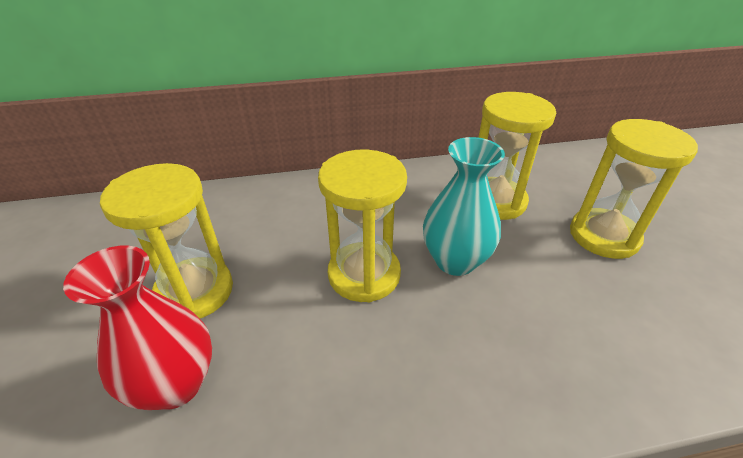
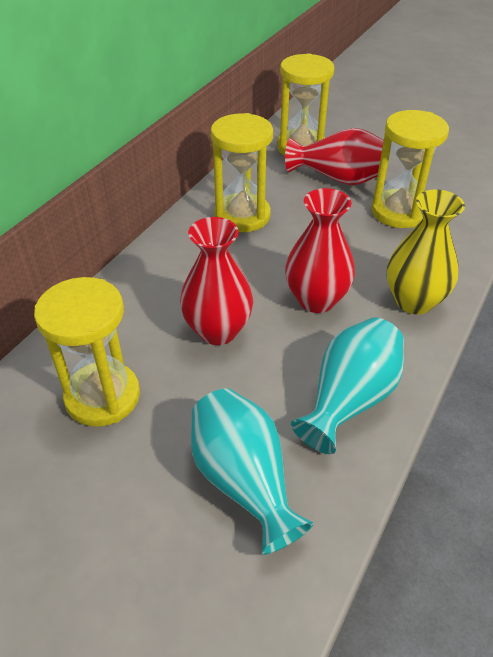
red vase: [63,246,212,410] = 1 -> [180,217,253,345] [285,128,384,185] [285,188,355,313] = 3
turquoise vase: [423,137,505,276] = 1 -> [191,388,314,555] [291,317,404,454] = 2
yellow vase: none = 0 -> [387,190,465,314] = 1

